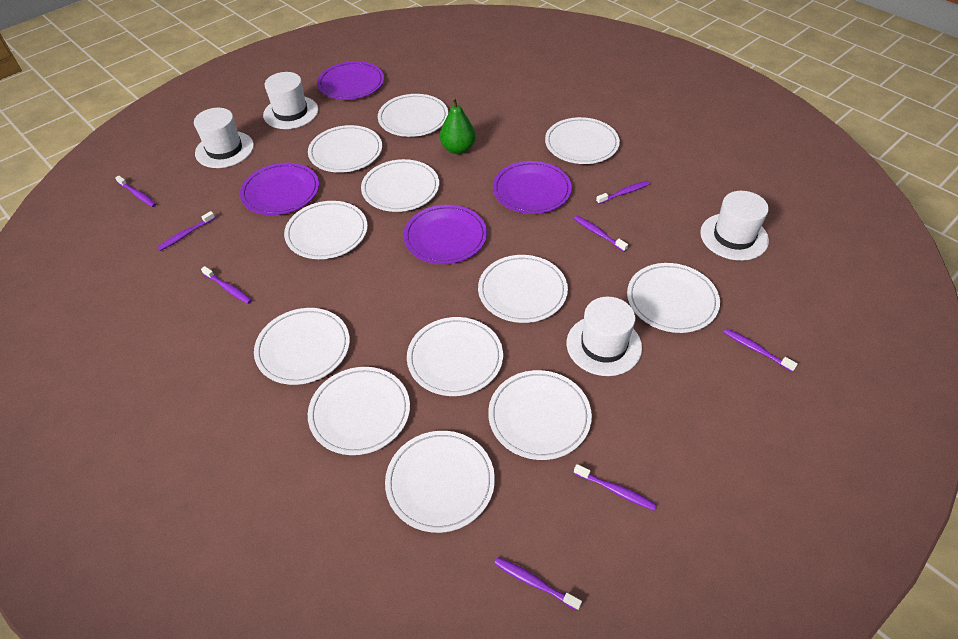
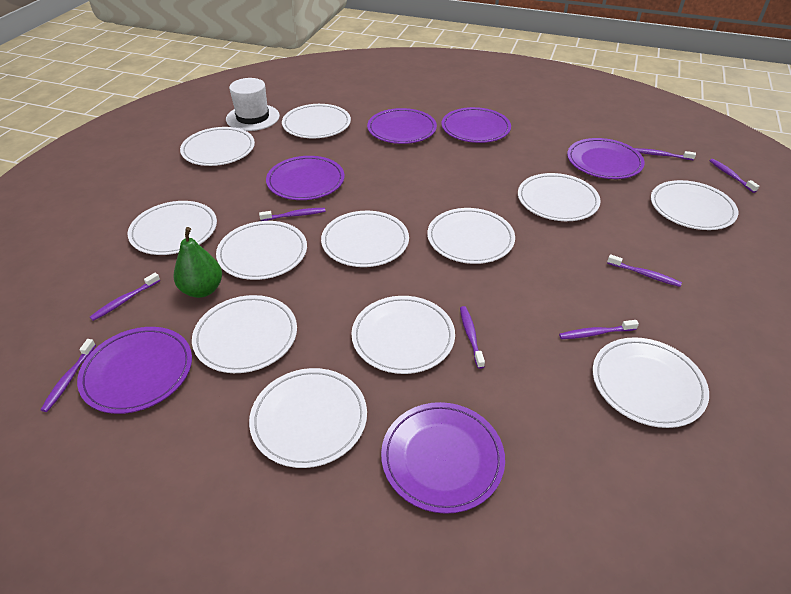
purple plate: [240,163,319,215] [317,61,384,100] [403,205,487,264] [493,161,572,214] = 4 -> [77,327,192,414] [266,156,345,200] [367,108,437,144] [381,402,505,514] [442,107,511,143] [567,138,645,179] = 6
white hat: [194,108,254,168] [263,72,319,129] [567,297,642,376] [700,191,769,261] = 4 -> [226,78,280,131] = 1

